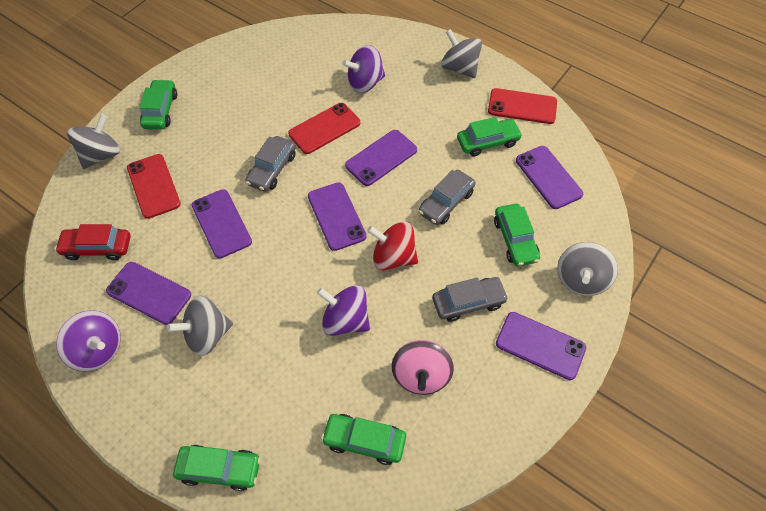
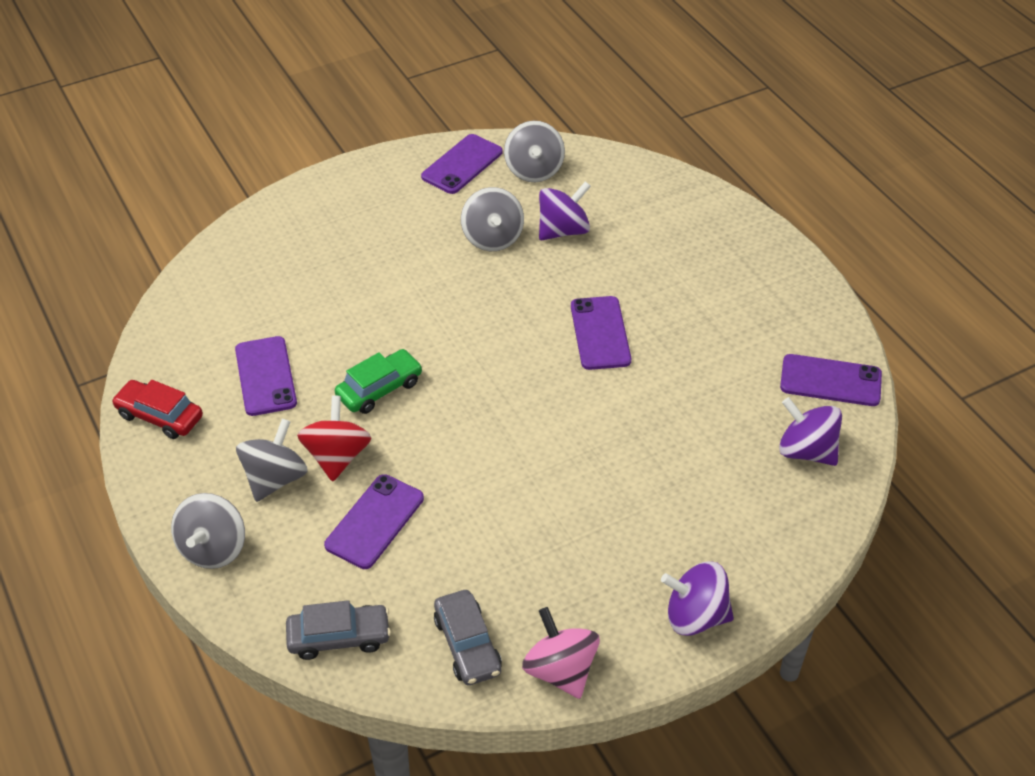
green car: [140,79,177,129] [173,445,261,491] [321,414,406,465] [457,117,523,157] [494,204,540,266] = 5 -> [335,349,423,414] = 1
grey car: [245,136,296,192] [419,170,476,225] [432,277,509,322] = 3 -> [286,600,391,660] [434,590,502,685] = 2
purple phone: [106,262,191,325] [192,189,252,258] [308,182,366,251] [345,130,417,186] [496,312,586,380] [516,146,583,209] = 6 -> [235,336,297,416] [324,474,424,569] [421,134,503,194] [571,296,631,370] [780,354,882,406] = 5
red phone: [127,154,181,219] [288,103,360,154] [488,88,557,124] = 3 -> none = 0

